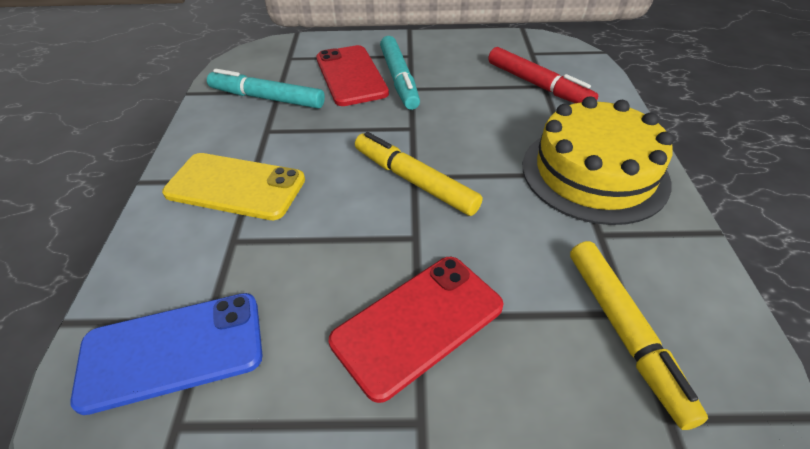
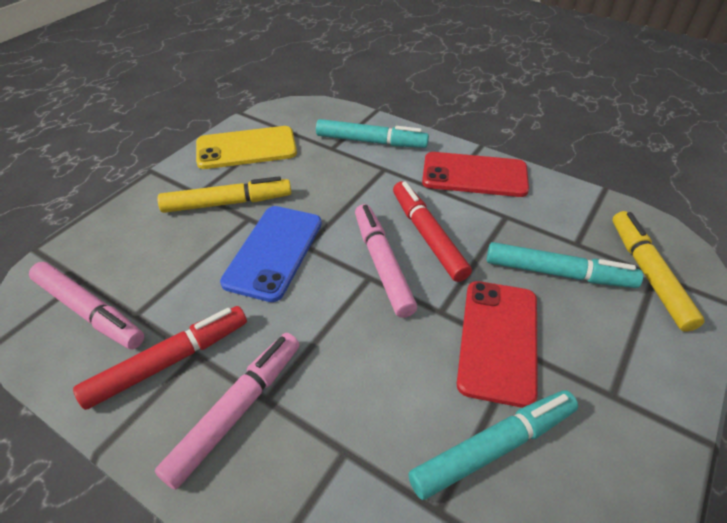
pink marker: none = 0 -> [29,262,144,349] [155,333,299,490] [355,204,417,318] = 3
red marker: [488,47,598,103] = 1 -> [73,306,247,410] [393,181,472,282] = 2
turquoise marker: [207,69,325,108] [380,36,420,110] = 2 -> [316,119,429,148] [408,390,578,500] [487,242,643,288] = 3
yellow cake: [523,96,674,225] = 1 -> none = 0

